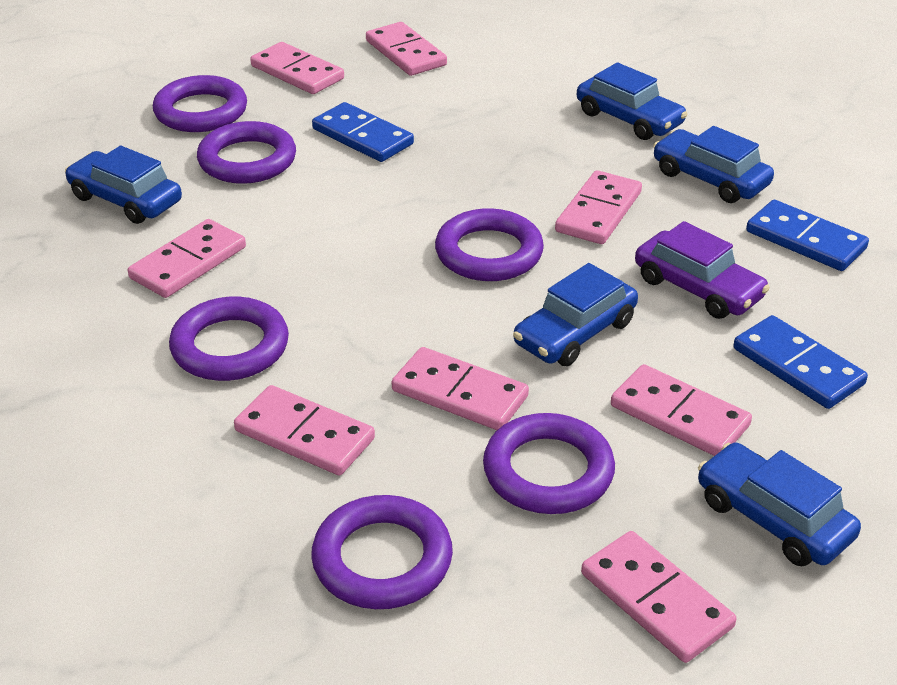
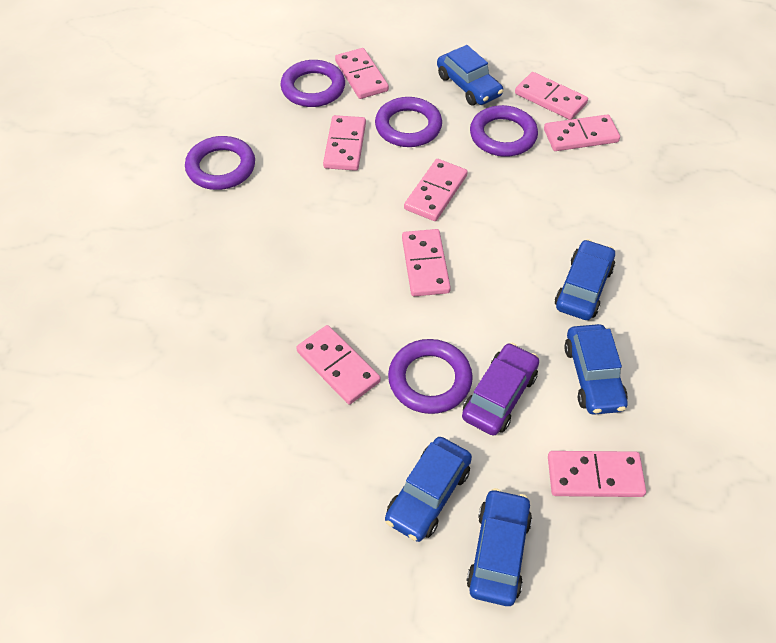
blue domino: [312,102,414,162] [733,315,868,409] [746,200,869,271] = 3 -> none = 0
purple ring: [153,75,247,132] [169,297,289,381] [197,121,296,184] [311,495,453,609] [435,208,544,281] [483,413,615,514] = 6 -> [185,136,255,190] [281,60,345,107] [375,97,442,147] [388,339,473,414] [470,105,538,157] = 5

